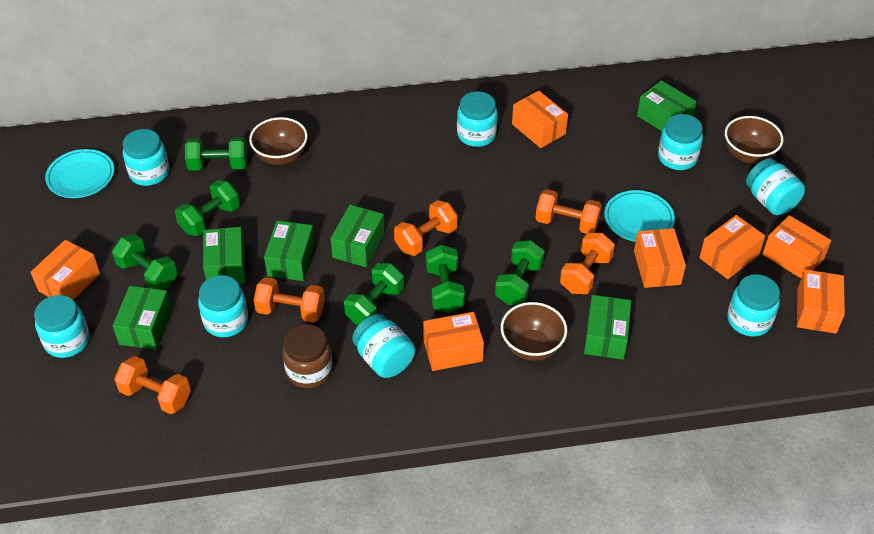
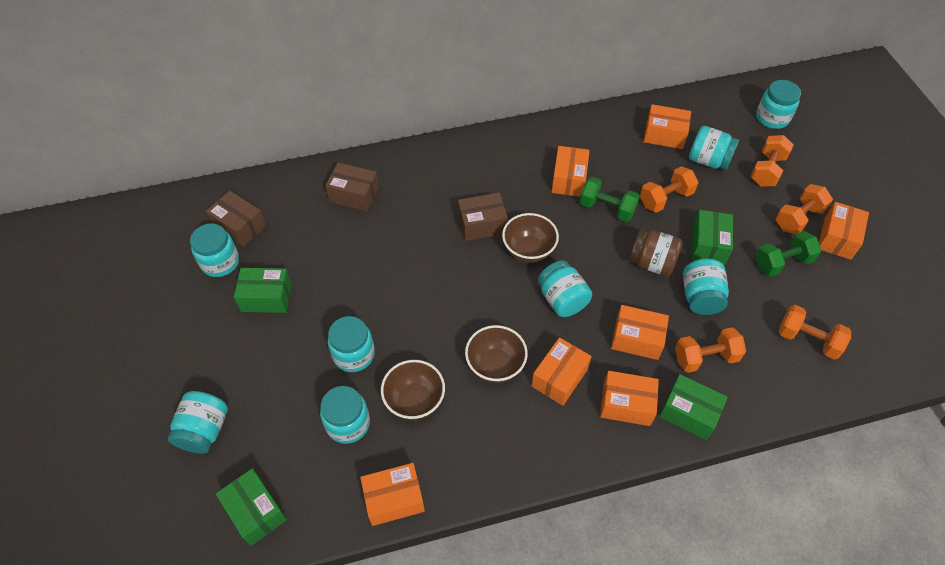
brown box: none = 0 -> [206,191,266,247] [325,163,379,211] [458,193,508,241] = 3
green box: [113,286,172,350] [203,227,246,284] [264,221,315,281] [330,205,385,267] [584,295,631,360] [637,80,696,131] = 6 -> [216,468,287,546] [234,268,292,313] [659,374,728,440] [691,210,733,265] = 4
green dumbbell: [112,234,177,290] [175,180,240,236] [185,137,247,171] [344,263,404,325] [426,245,465,313] [495,240,545,305] = 6 -> [579,177,640,222] [755,231,821,277] = 2
turquoise plate: [45,149,114,198] [604,190,675,242] = 2 -> none = 0

